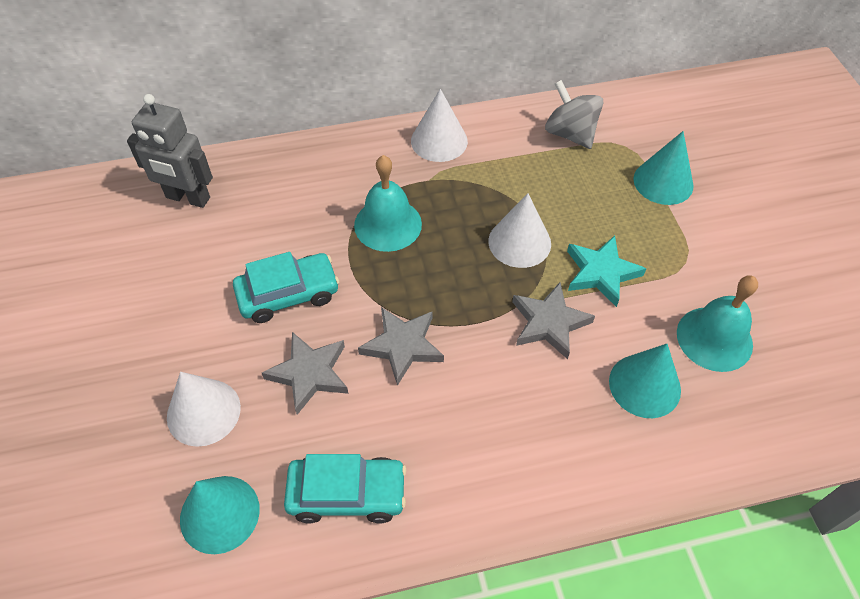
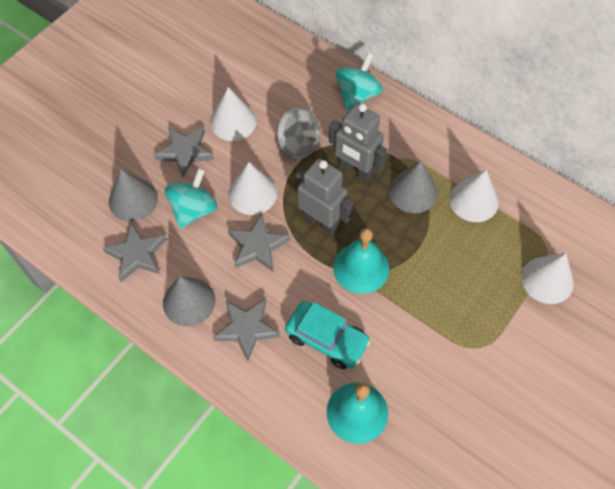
grey cone: none = 0 -> [109,169,158,222] [163,276,215,326] [389,160,438,213] = 3
grey robot: [127,94,213,208] = 1 -> [295,158,353,235] [329,103,387,182] = 2
grey star: [262,332,348,415] [358,307,444,386] [512,282,595,359] = 3 -> [103,223,167,282] [154,127,214,178] [213,298,280,361] [228,214,290,272] = 4
turquoise car: [233,252,339,323] [284,454,406,524] = 2 -> [285,301,371,369] = 1
turquoise cone: [180,476,260,554] [609,344,681,418] [634,131,694,205] = 3 -> none = 0
turquoise spinning top: none = 0 -> [165,168,217,228] [336,53,382,110] = 2
turquoise star: [567,235,646,307] = 1 -> none = 0
white cone: [167,372,241,447] [411,89,468,162] [488,193,551,268] = 3 -> [210,87,256,141] [228,162,277,215] [449,170,499,222] [521,253,574,304] = 4

